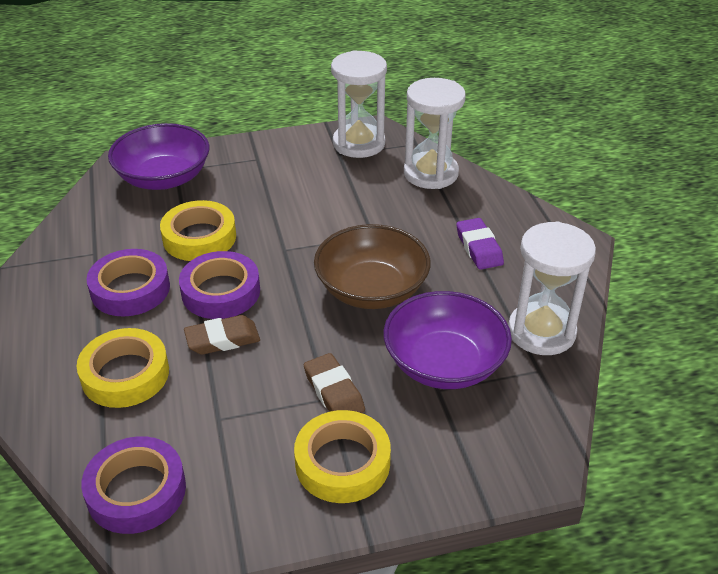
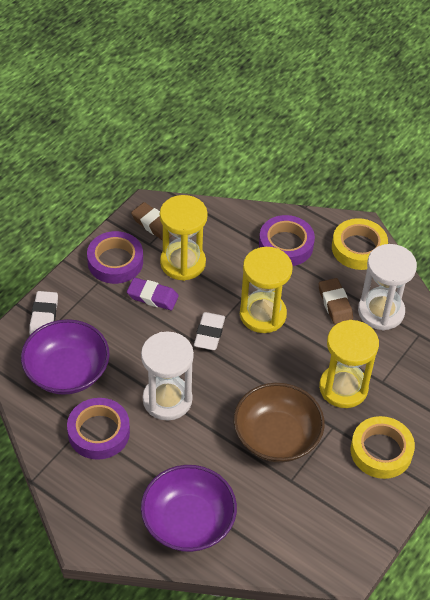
white eraser: none = 0 -> [29,291,58,335] [194,312,225,350] = 2
white hourglass: [331,50,387,158] [404,78,466,189] [508,221,596,355] = 3 -> [141,332,194,421] [358,244,417,330] = 2
yellow hourglass: none = 0 -> [160,195,208,281] [240,247,293,333] [319,320,379,408] = 3
yellow tape: [77,328,169,408] [160,200,236,261] [294,410,391,503] = 3 -> [332,218,388,270] [350,416,415,479] = 2

